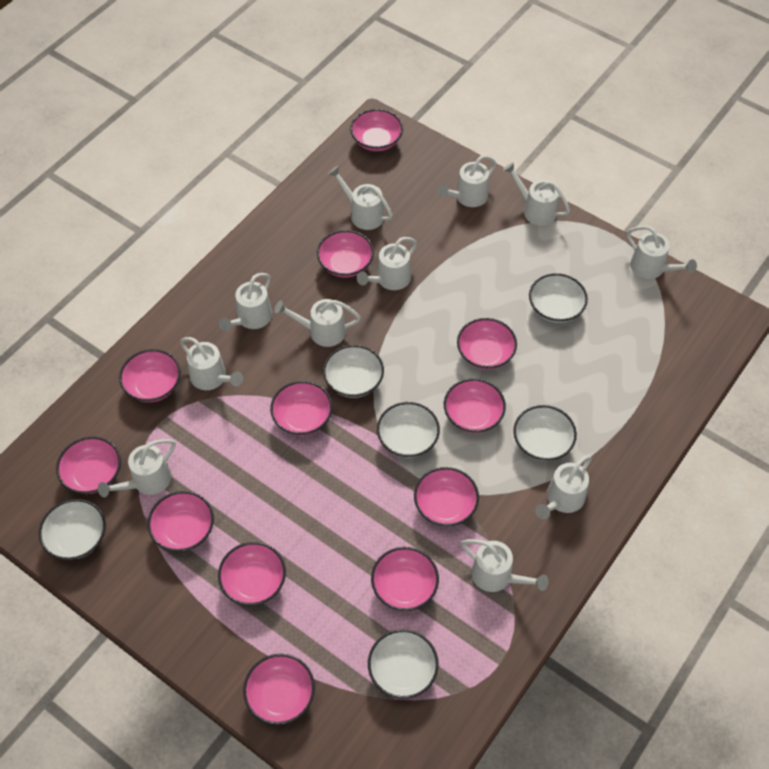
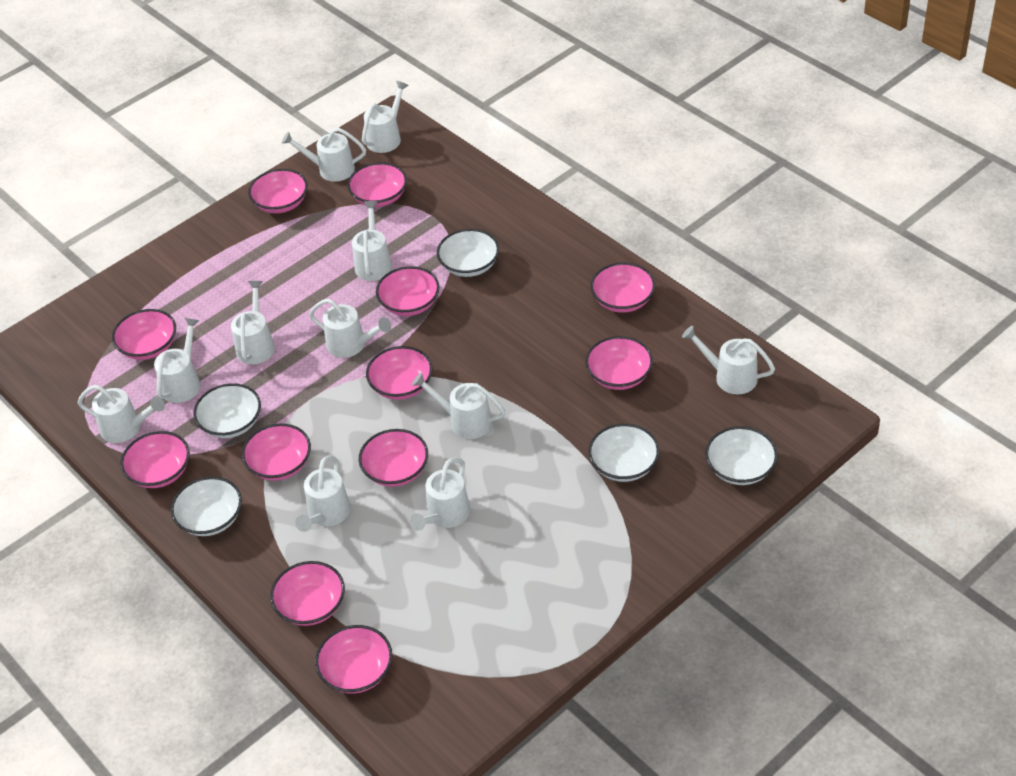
white bowl: [39,499,106,560] [323,345,384,398] [368,629,439,699] [377,402,440,458] [513,405,577,461] [529,273,588,323] = 6 -> [171,477,242,536] [194,383,261,438] [437,229,499,277] [588,424,659,482] [705,426,778,485] = 5

